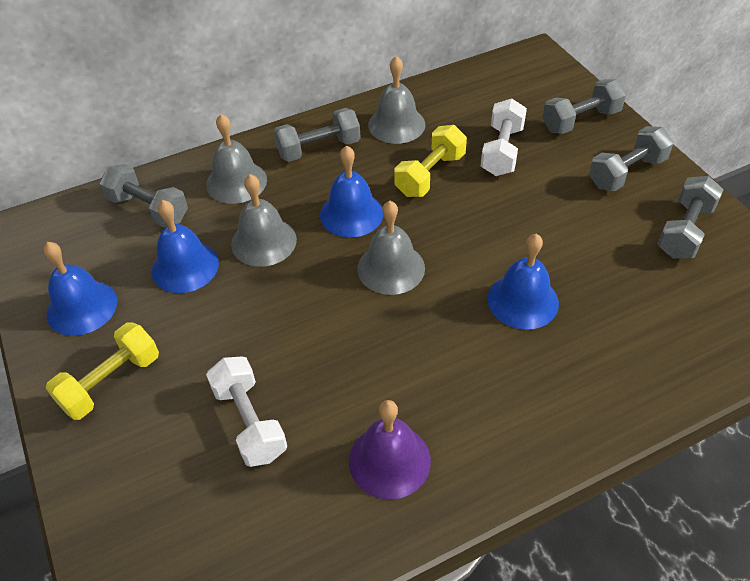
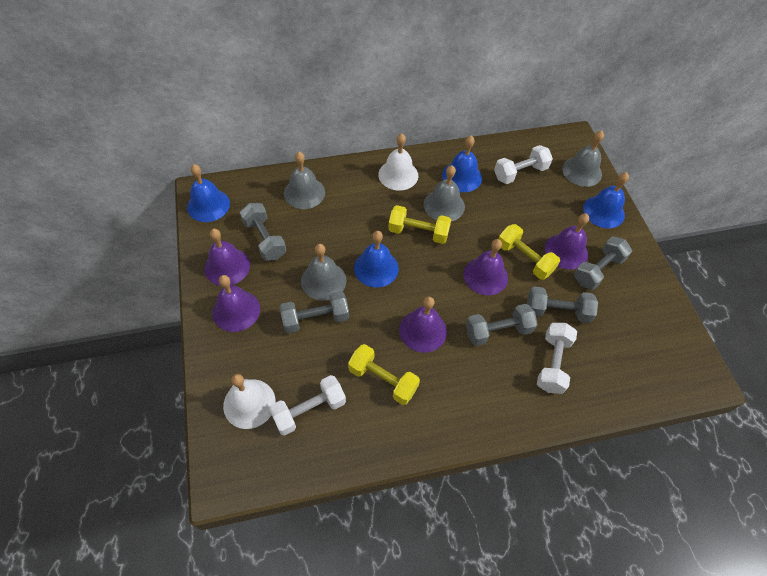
purple bell: [349,400,431,500] = 1 -> [204,229,250,286] [212,275,260,332] [399,297,447,353] [464,239,508,295] [545,213,589,270] = 5
white bell: none = 0 -> [223,374,276,429] [378,133,418,190] = 2
white dumbbell: [206,356,287,467] [481,98,527,176] = 2 -> [269,375,346,436] [494,145,553,184] [537,323,577,394] = 3
yellow dumbbell: [46,322,159,420] [394,125,467,197] = 2 -> [348,344,420,405] [388,205,451,244] [498,224,560,280] = 3

